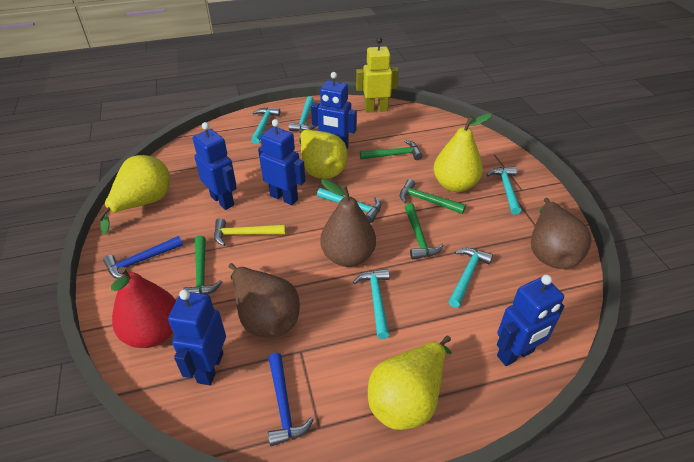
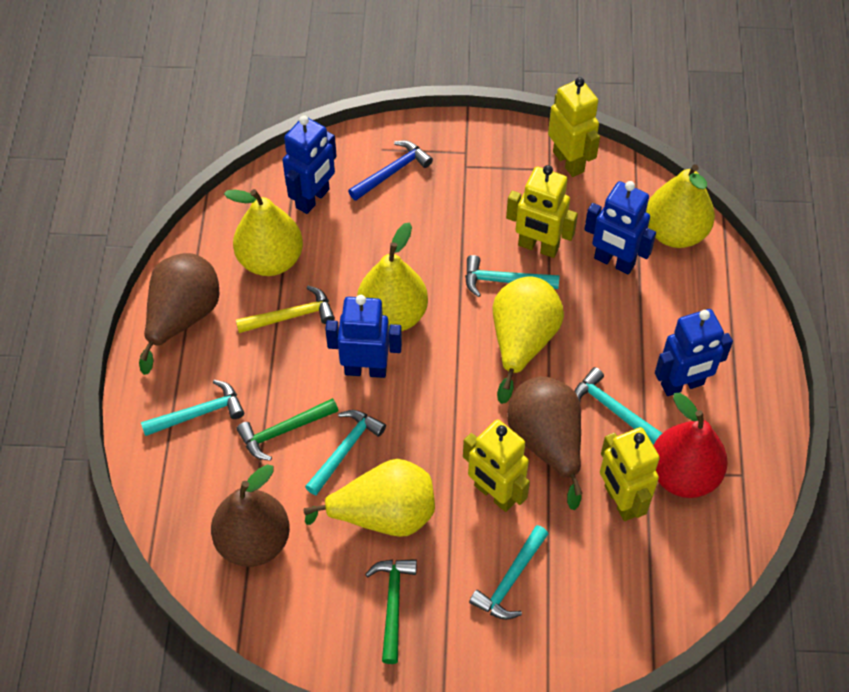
blue hammer: [103,236,183,279] [268,353,314,446] = 2 -> [348,140,433,201] = 1
blue robot: [168,289,226,385] [193,122,237,210] [258,119,306,205] [311,72,357,149] [497,275,564,366] = 5 -> [283,115,337,214] [325,295,402,378] [584,181,656,275] [655,309,733,396] = 4
green hammer: [183,236,222,294] [360,140,422,160] [400,179,466,214] [404,203,444,260] = 4 -> [236,398,338,461] [365,559,417,664] = 2
turquoise hammer: [251,108,280,144] [289,96,317,131] [317,188,381,223] [353,269,390,339] [448,248,493,308] [487,167,521,214] = 6 -> [141,380,244,436] [305,410,386,495] [465,255,560,297] [469,525,548,620] [574,367,662,445] = 5
yellow pear: [97,155,170,235] [299,129,348,179] [368,336,452,430] [434,113,492,192] = 4 -> [224,189,303,276] [303,459,435,537] [357,222,428,331] [493,276,564,404] [646,164,715,248] = 5
yellow robot: [356,37,399,113] = 1 -> [463,419,530,512] [506,165,578,258] [548,77,600,177] [600,427,660,521] = 4

